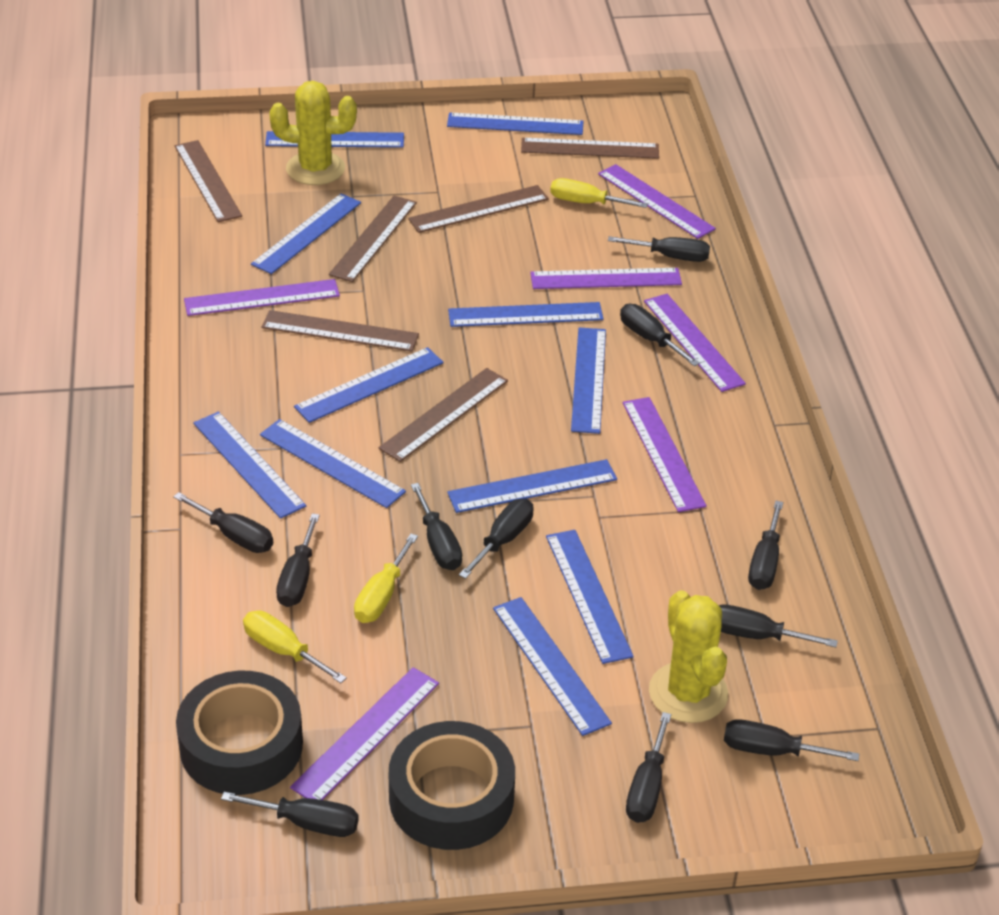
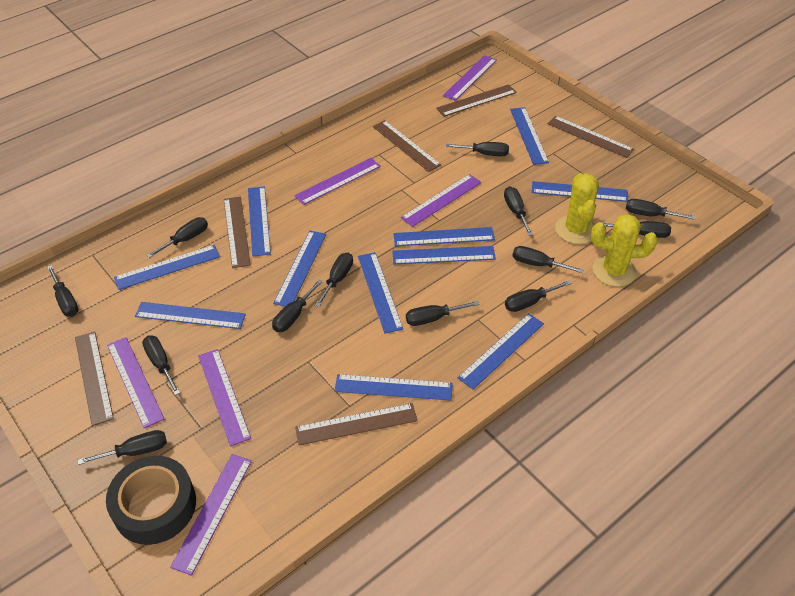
black screwdriver: [173,492,273,553] [221,791,359,837] [276,514,320,607] [411,483,462,570] [459,499,534,579] [608,236,710,262] [620,304,700,366] [626,712,671,823] [719,604,838,647] [724,719,859,761] [748,501,783,590] = 11 -> [47,265,78,317] [78,430,167,465] [142,335,180,395] [146,217,208,258] [272,279,323,332] [315,253,353,307] [406,301,479,326] [446,142,509,156] [504,186,533,236] [505,280,572,312] [512,246,584,273] [603,221,671,238] [626,199,696,220] = 13
black tape: [176,671,303,795] [389,721,515,850] = 2 -> [106,456,196,545] = 1
yellow screwdriver: [243,610,347,683] [354,534,418,623] [550,178,648,208] = 3 -> none = 0

